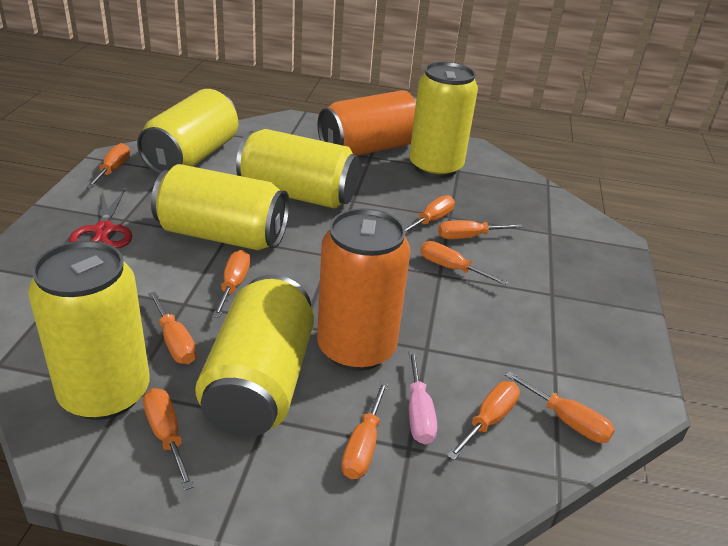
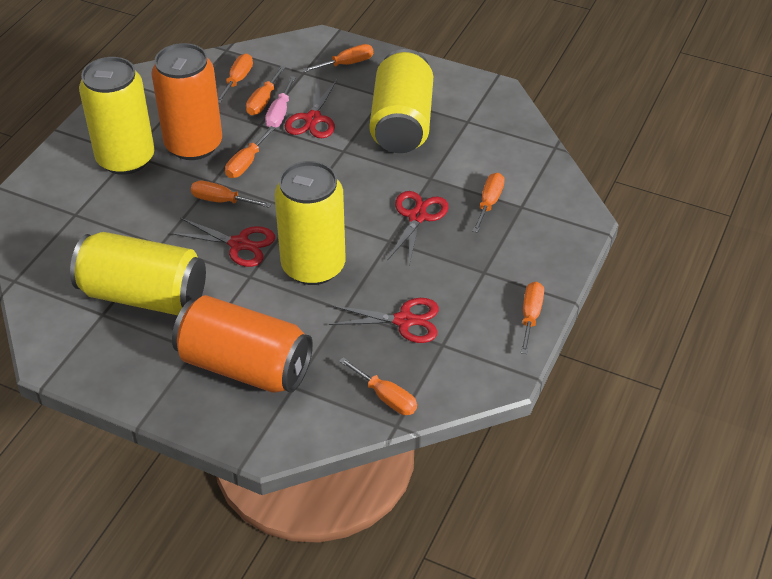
orange screwdriver: [86,143,130,188] [143,388,194,490] [148,292,197,364] [212,250,250,318] [341,381,388,479] [405,195,455,233] [420,241,508,285] [438,220,523,239] [447,381,520,460] [505,371,615,443] = 10 -> [191,181,272,208] [218,54,253,103] [225,126,275,178] [246,66,286,115] [303,44,373,72] [339,357,417,415] [472,173,505,233] [521,282,544,354] = 8
red scissors: [69,189,132,248] = 1 -> [171,218,275,267] [285,80,337,138] [329,298,439,343] [387,191,449,265] = 4
yellow can: [28,240,150,420] [137,89,238,175] [151,164,289,250] [195,275,314,437] [236,129,360,209] [409,62,478,178] = 6 -> [70,232,206,315] [79,57,155,175] [274,161,346,285] [370,49,433,153] = 4

